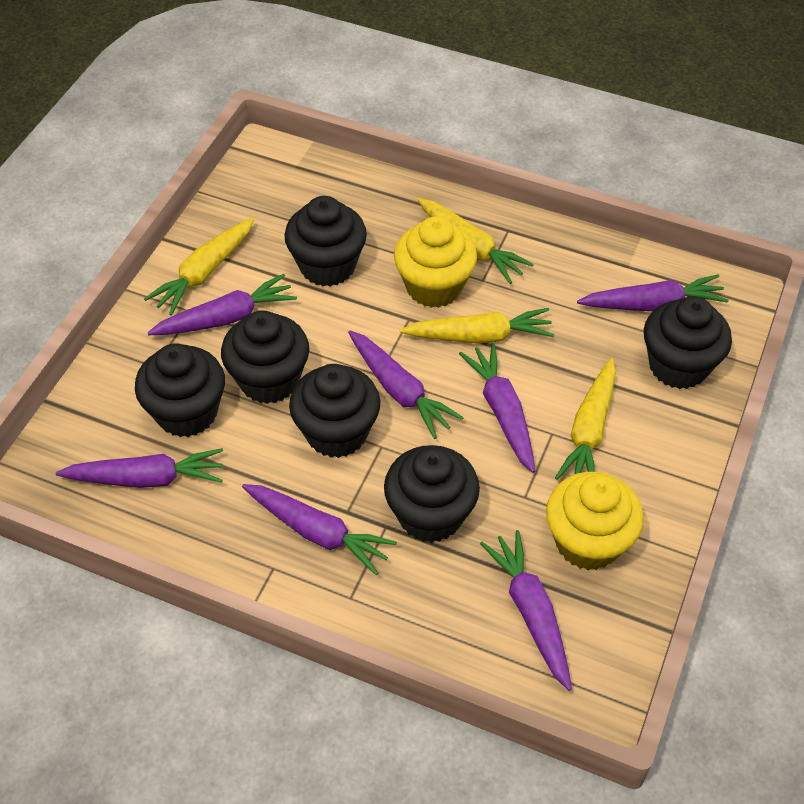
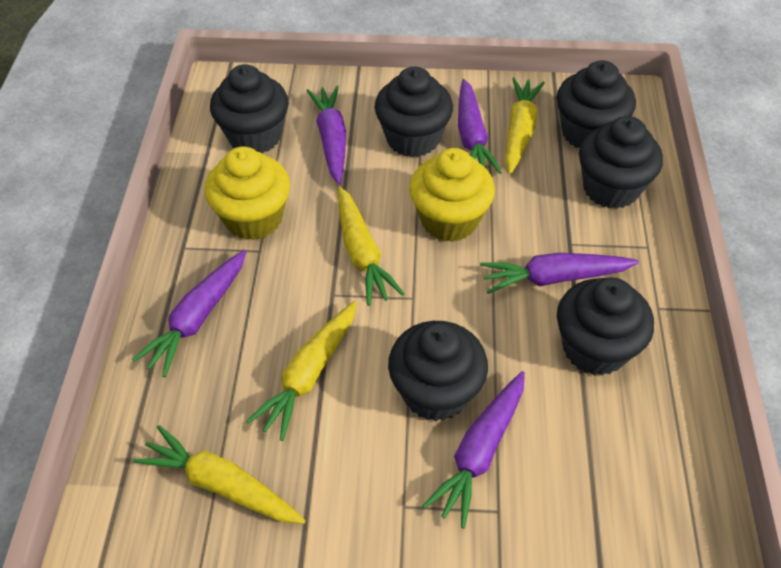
purple carrot: [56,448,223,488] [147,274,297,335] [242,484,397,575] [348,330,464,439] [459,343,535,473] [480,530,572,691] [577,274,729,311] = 7 -> [132,250,246,377] [306,86,346,185] [423,371,525,529] [458,79,502,174] [480,253,639,294] = 5

